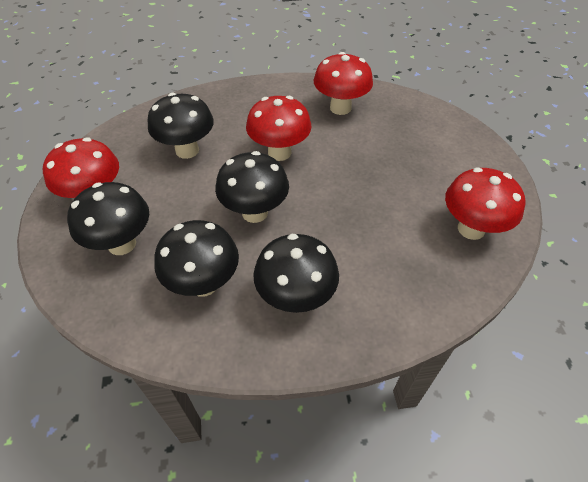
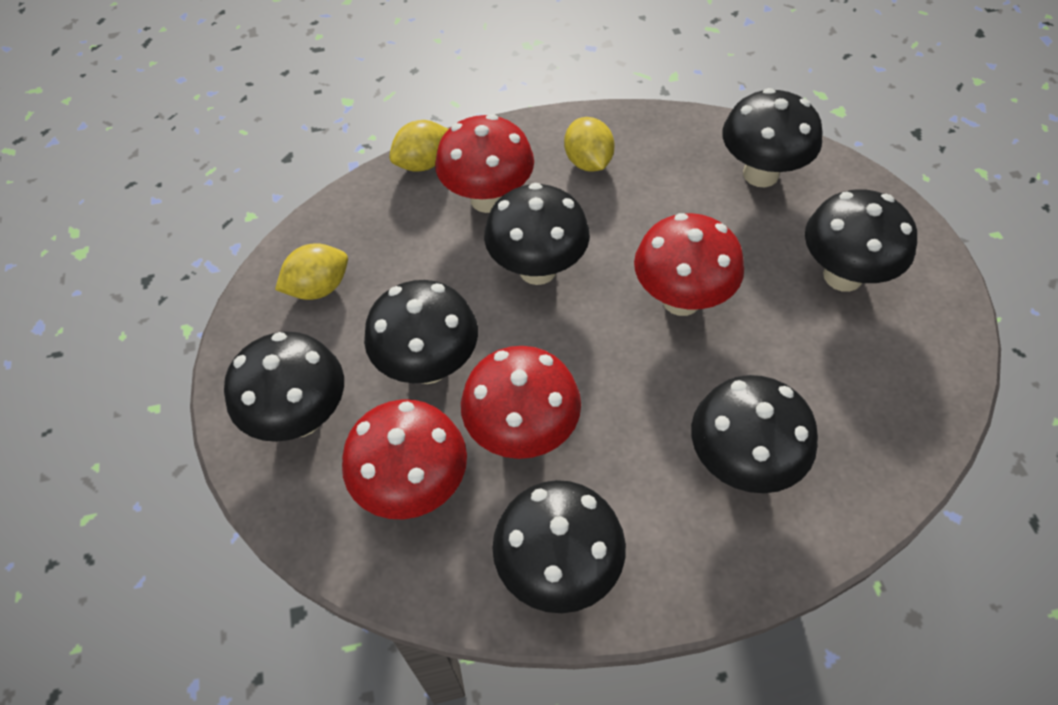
black mushroom: [67,182,149,255] [147,93,214,159] [154,220,239,297] [215,151,289,223] [253,234,339,313] = 5 -> [224,331,344,442] [364,280,478,384] [484,183,590,285] [492,480,626,613] [691,375,818,493] [722,88,823,187] [805,189,917,292] = 7
yellow lemon: none = 0 -> [275,243,348,300] [389,120,449,172] [564,117,615,172] = 3

